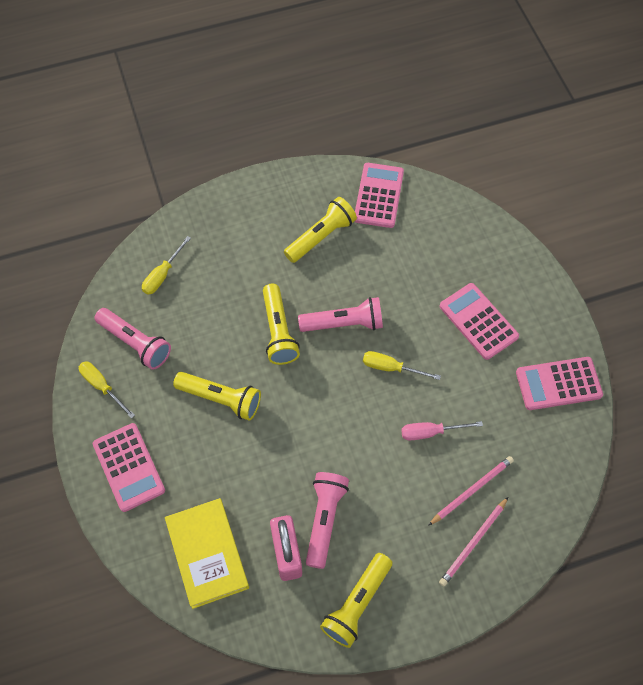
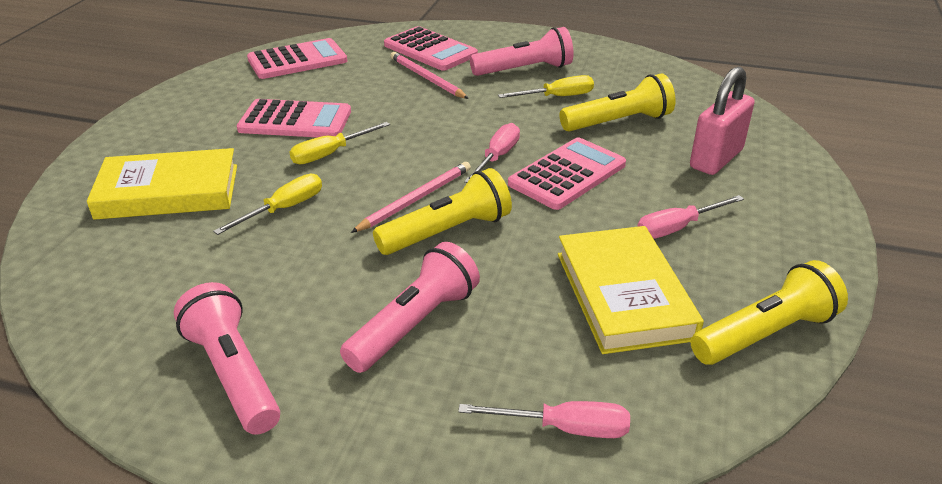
pink screwdriver: [401,421,483,440] = 1 -> [458,401,630,438] [464,123,520,183] [637,195,744,239] = 3
yellow book: [165,498,249,609] = 1 -> [87,148,237,220] [558,226,704,354] = 2
yellow flashlight: [173,372,261,421] [263,284,300,365] [284,197,357,263] [320,553,392,648] = 4 -> [373,168,512,255] [560,73,675,132] [691,260,848,365] = 3

